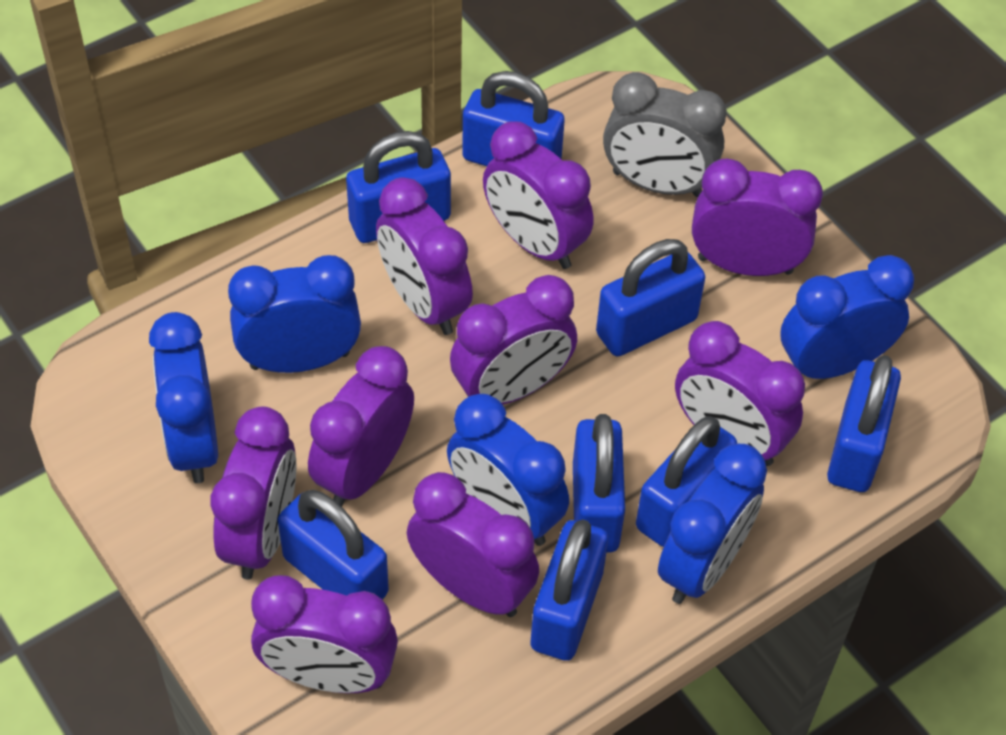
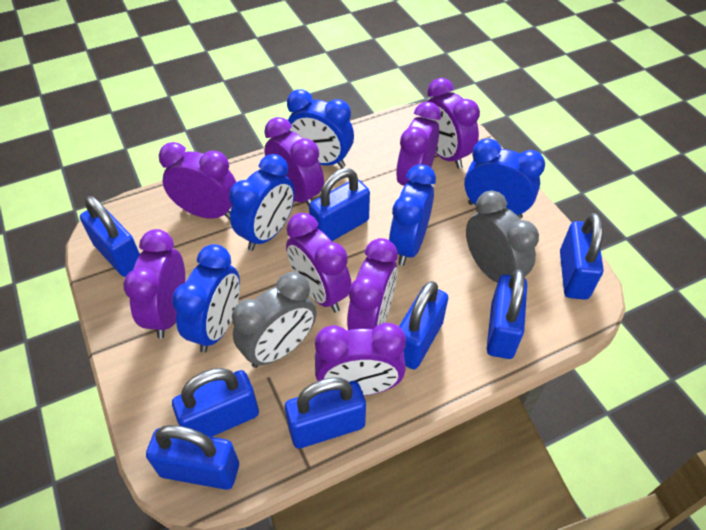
grey clock: [603,72,727,197] = 1 -> [232,272,317,368] [466,191,539,283] = 2
purple clock: [210,406,297,579] [251,575,398,693] [308,346,414,507] [376,177,473,335] [407,472,539,617] [450,275,577,405] [483,121,594,269] [675,321,805,466] [692,159,823,276] = 9 -> [123,229,185,339] [159,142,236,219] [264,117,324,206] [286,213,352,312] [315,323,406,395] [347,238,398,330] [396,102,441,186] [422,78,480,169] = 8

